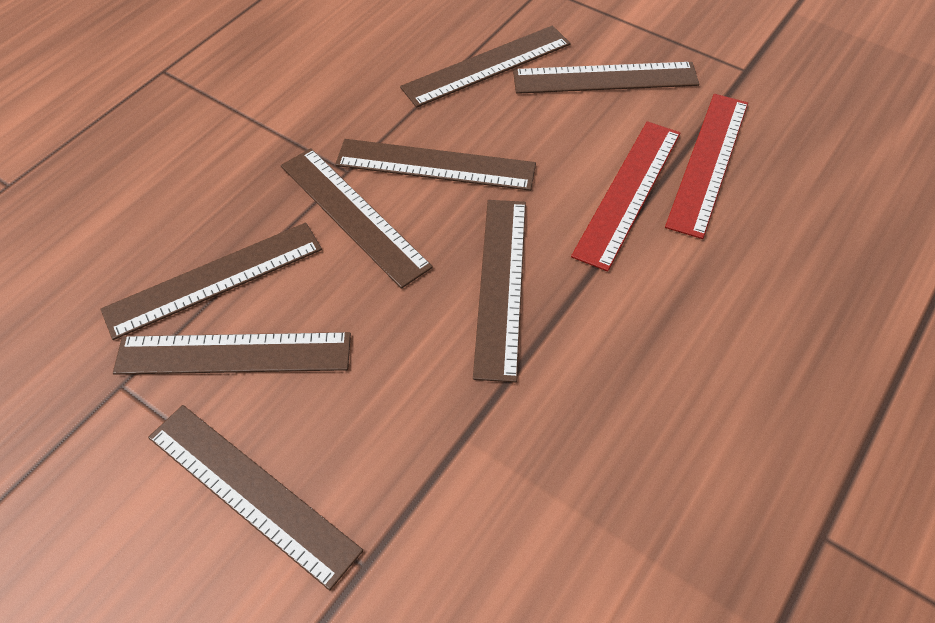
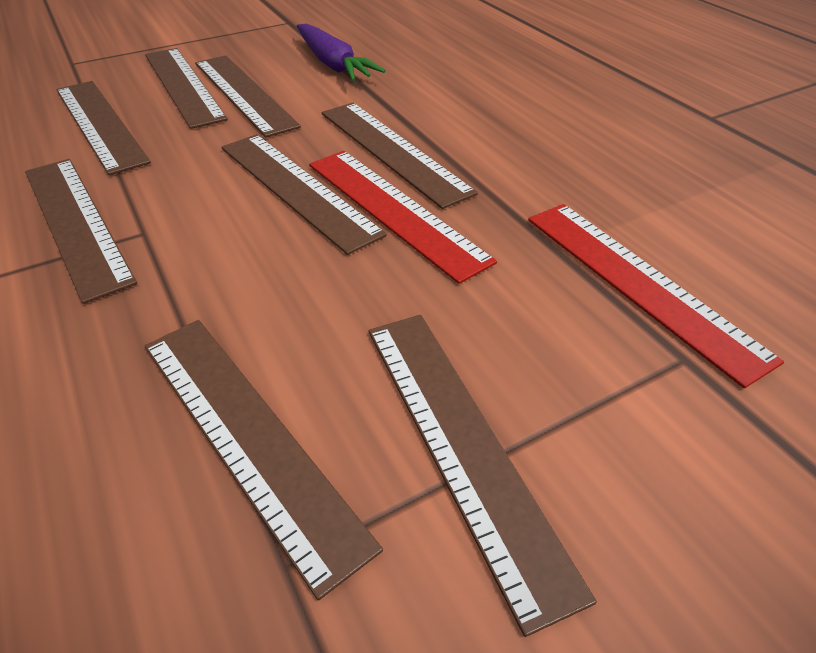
purple carrot: none = 0 -> [297,24,385,81] = 1

